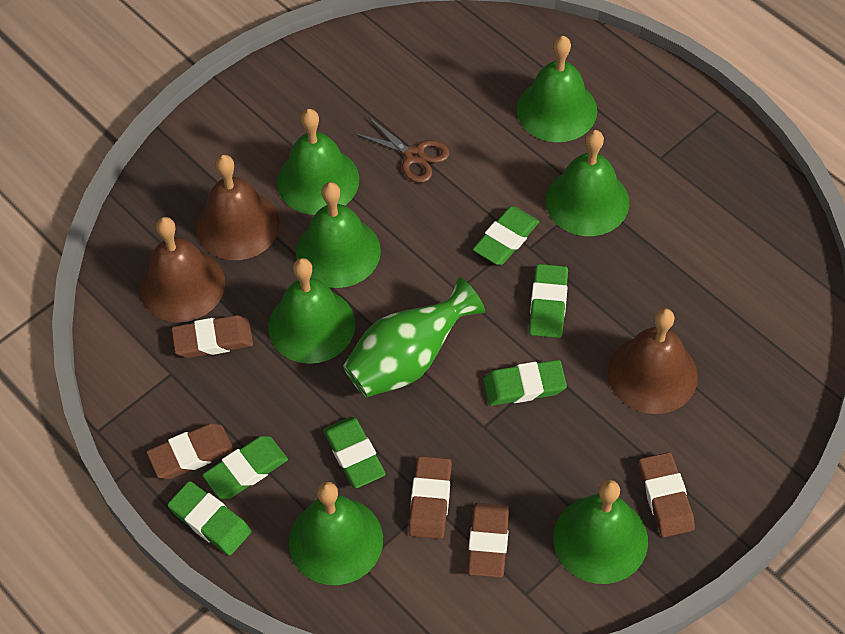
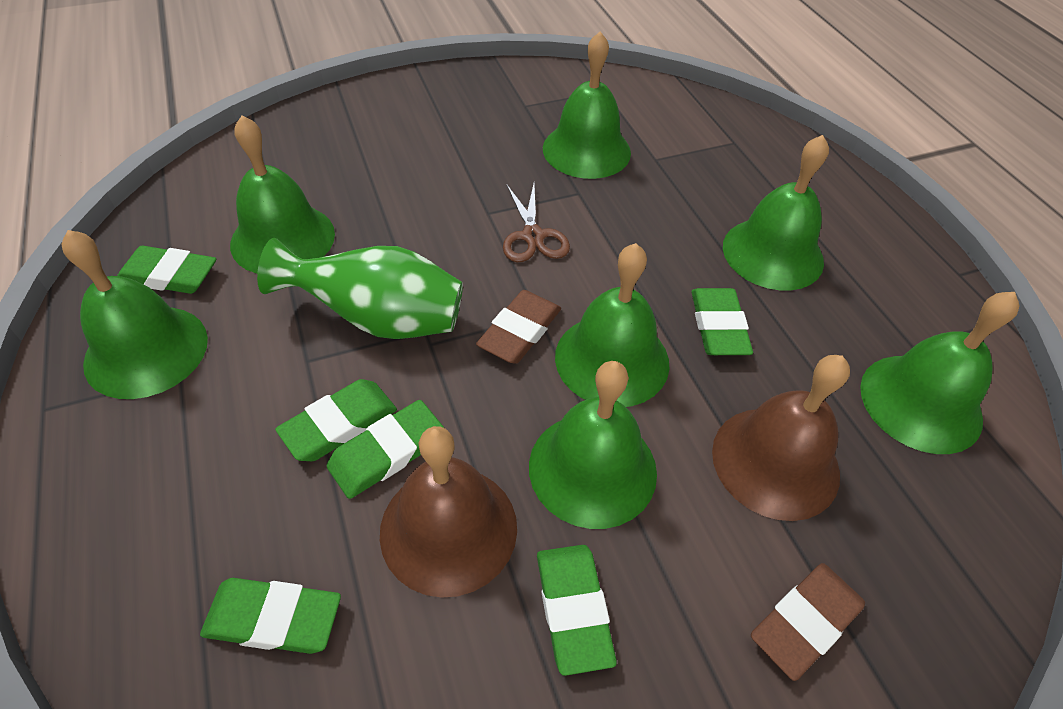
brown bell: [140,217,225,322] [196,155,280,260] [608,308,698,414] = 3 -> [380,426,517,598] [712,355,850,521] = 2
brown eraser: [146,423,234,479] [171,315,253,358] [409,456,452,539] [467,503,509,578] [639,452,695,537] = 5 -> [476,290,561,364] [751,563,865,681] = 2

